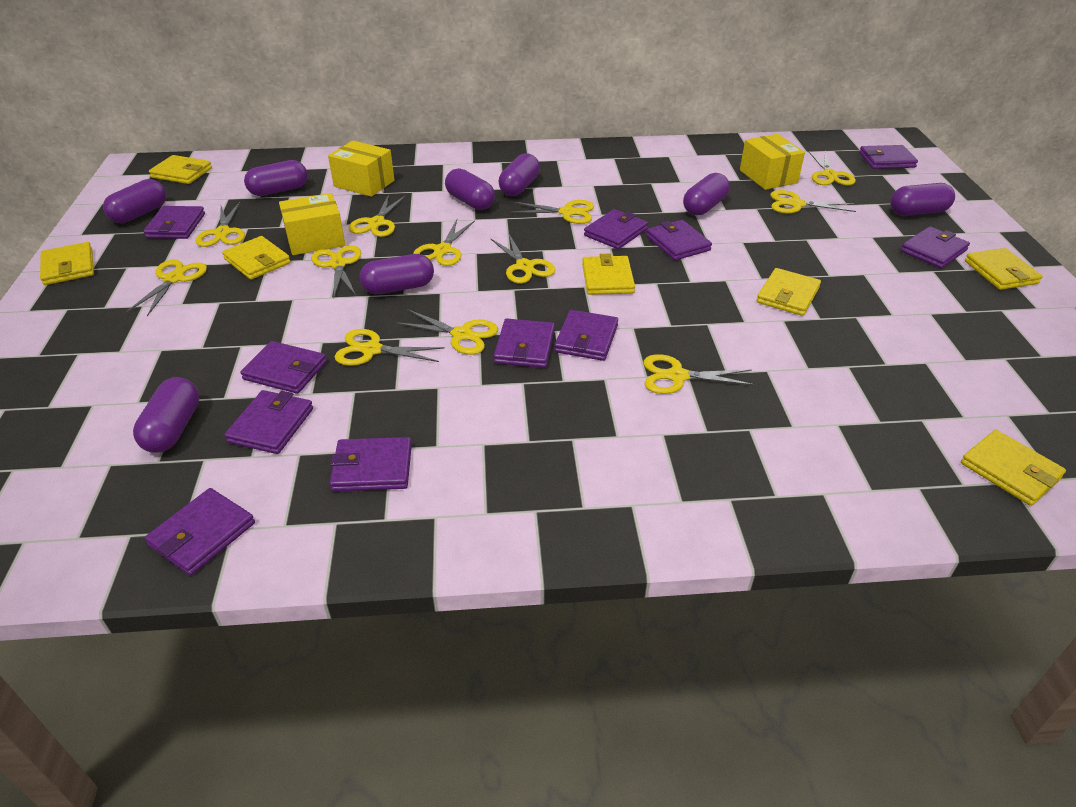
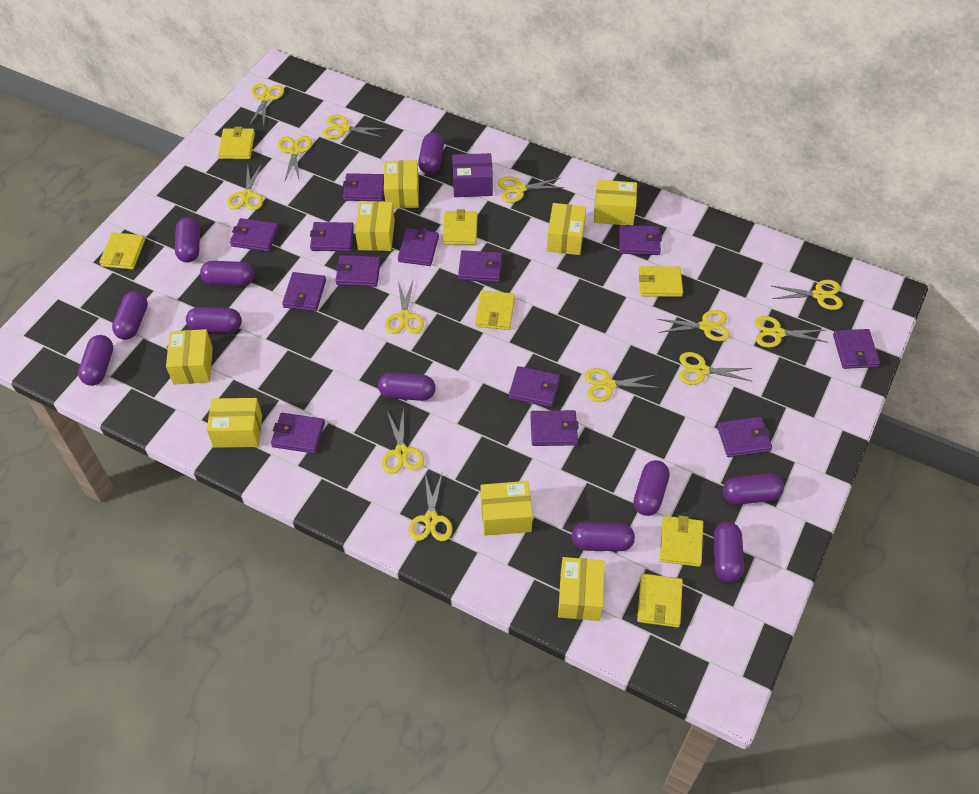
purple box: none = 0 -> [452,153,493,197] = 1
purple capsule: [103,179,167,223] [133,377,199,453] [244,160,308,196] [360,254,434,294] [445,168,495,210] [499,153,540,196] [683,173,730,216] [890,183,955,216] = 8 -> [78,335,113,386] [112,291,148,340] [175,217,200,263] [186,307,242,333] [200,261,254,286] [378,373,436,401] [418,133,444,174] [572,522,635,551] [633,460,670,516] [713,522,744,582] [723,473,784,505] = 11
purple wallet: [143,206,205,239] [145,488,255,575] [224,390,313,454] [240,341,327,394] [330,437,412,491] [494,319,555,368] [554,310,618,361] [584,209,648,249] [646,220,712,260] [859,145,918,169] [900,226,970,268] = 11 -> [230,218,279,252] [271,413,325,454] [282,272,326,311] [310,222,354,251] [335,255,381,287] [343,173,384,201] [398,228,439,266] [458,250,502,282] [509,366,560,407] [530,410,579,446] [619,225,662,255] [717,417,772,457] [833,329,880,369] = 13
yellow box: [279,193,345,255] [328,141,394,197] [740,134,805,190] = 3 -> [166,329,213,384] [207,398,262,448] [355,201,395,251] [384,160,419,208] [480,481,533,536] [547,203,586,255] [558,557,605,621] [594,180,637,225] = 8
yellow scissors: [126,259,207,316] [196,202,245,247] [311,245,361,297] [335,329,445,366] [349,194,406,237] [395,309,498,355] [413,219,475,266] [490,234,555,283] [510,200,594,224] [643,354,755,394] [771,190,856,213] [808,150,855,185] = 12 -> [227,163,263,210] [250,84,284,126] [278,136,312,182] [322,115,387,139] [382,408,424,474] [385,278,424,334] [409,471,453,541] [498,176,564,203] [584,368,660,402] [658,310,730,341] [679,352,753,385] [755,316,828,347] [772,280,843,310] = 13

